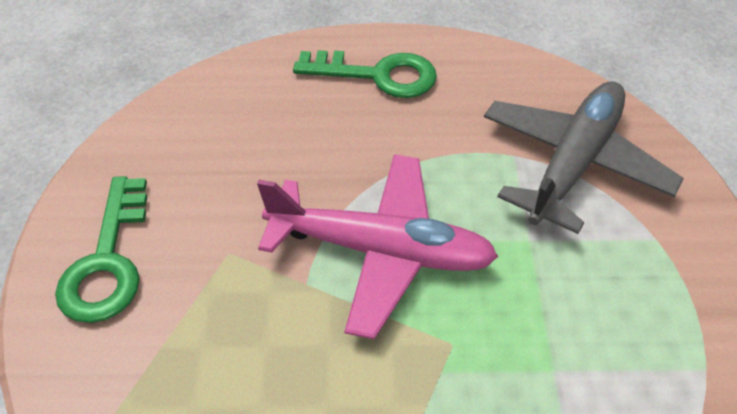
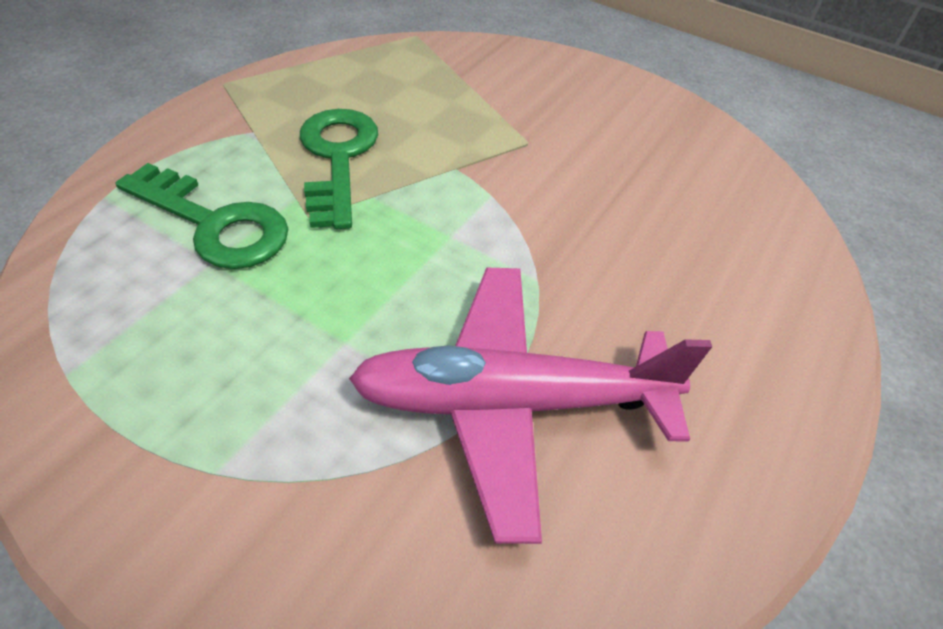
grey plane: [484,81,684,234] = 1 -> none = 0

